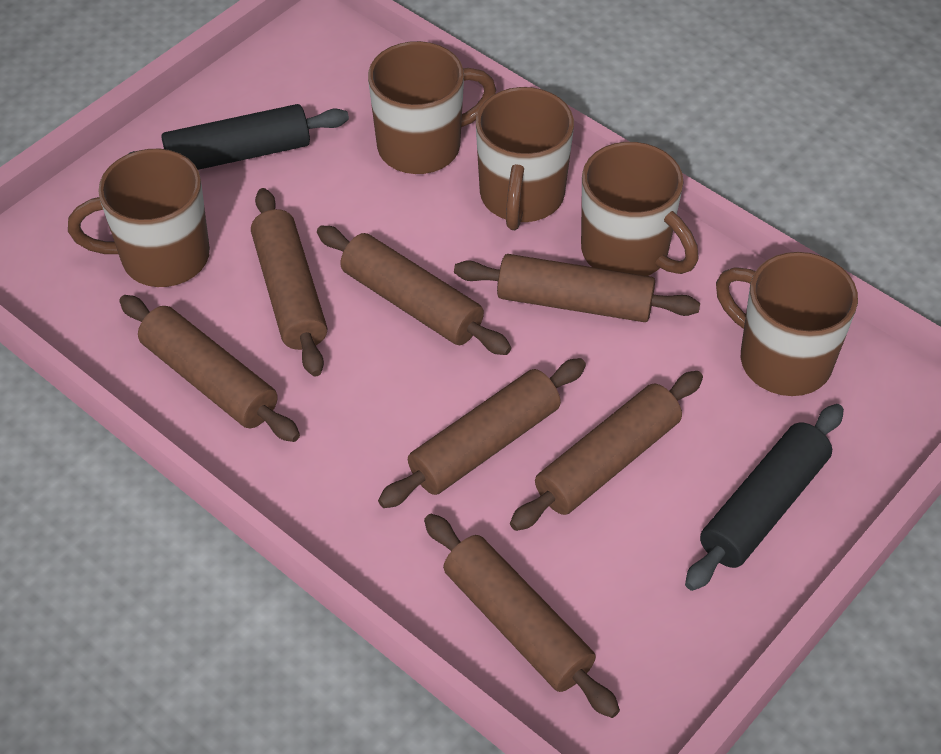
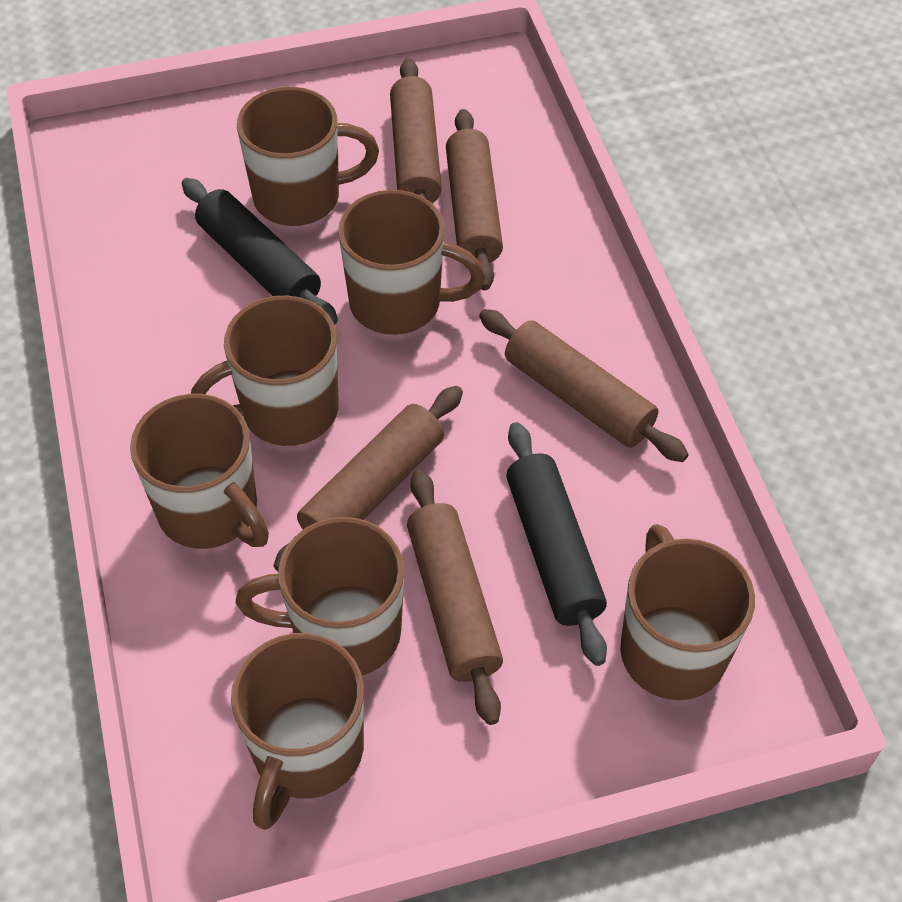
brown mug: [68,149,210,287] [368,41,496,174] [476,87,574,230] [581,142,698,276] [716,252,858,396] = 5 -> [130,394,269,549] [191,296,338,446] [231,633,364,830] [236,517,404,675] [237,87,379,226] [338,190,485,335] [620,524,755,700] = 7
brown rolling pin: [119,295,300,442] [251,188,327,377] [317,226,511,355] [378,358,586,508] [424,514,620,718] [454,254,700,322] [510,371,703,531] = 7 -> [273,386,463,571] [390,58,442,203] [407,470,503,725] [446,109,503,290] [479,309,689,462] = 5

